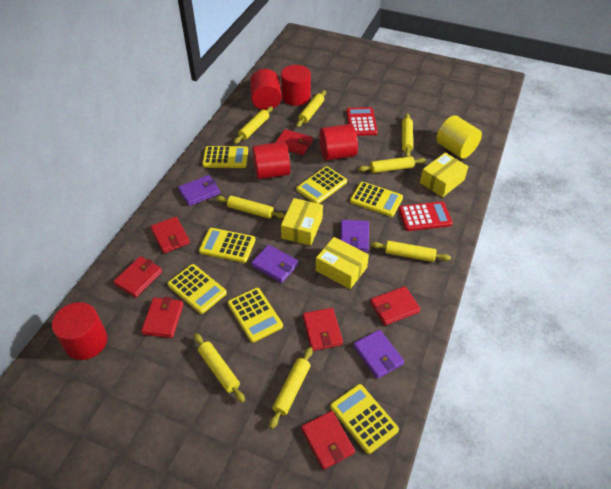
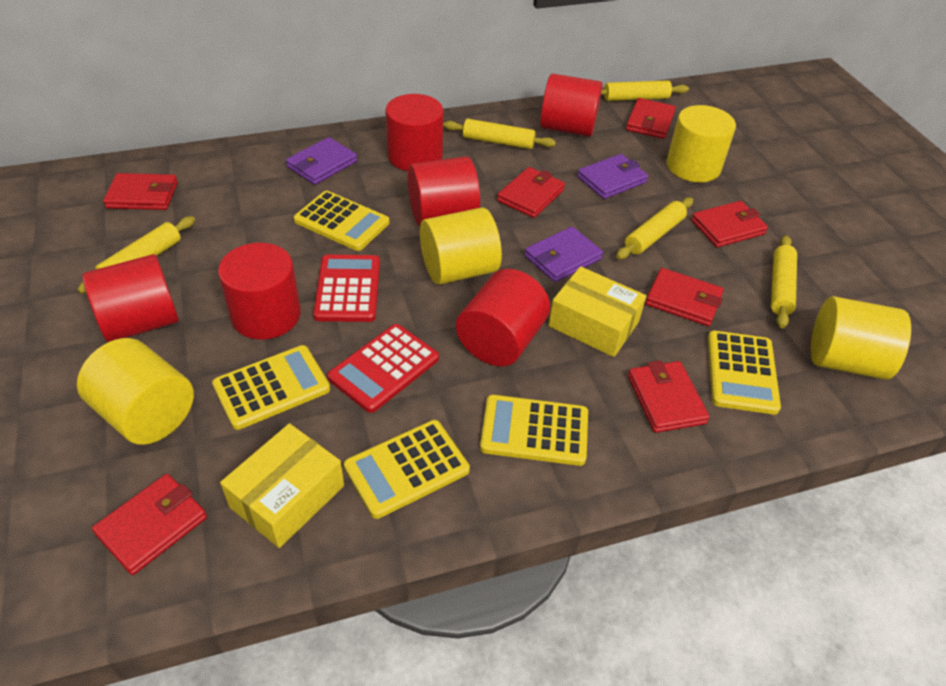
purple wallet: [178,175,220,206] [251,245,298,283] [340,220,369,252] [353,330,404,379] = 4 -> [286,137,357,185] [525,226,603,282] [577,154,648,199] = 3
red cylinder: [52,302,107,360] [250,69,282,110] [252,142,290,179] [281,65,311,106] [319,124,358,161] = 5 -> [82,254,179,342] [218,242,301,340] [385,94,444,171] [408,156,480,226] [456,269,550,367] [540,74,603,137] = 6
yellow box: [281,198,323,246] [316,237,369,289] [420,153,468,197] = 3 -> [220,423,344,548] [548,266,646,357] = 2
yellow calculator: [167,264,227,314] [199,228,255,263] [202,146,248,168] [228,288,283,343] [296,166,347,204] [330,384,399,454] [350,182,403,217] = 7 -> [212,345,330,430] [294,191,390,251] [344,420,470,519] [480,395,588,466] [708,331,781,414] = 5
yellow cylinder: [436,115,482,159] = 1 -> [77,338,194,445] [420,207,502,285] [667,105,736,182] [811,296,911,380] = 4
yellow rolling pin: [194,333,245,403] [216,196,285,219] [234,106,273,144] [269,347,313,429] [296,90,326,127] [358,156,426,173] [371,241,451,262] [402,113,413,157] = 8 -> [77,216,195,293] [443,119,556,149] [601,80,689,101] [616,197,694,259] [771,235,797,328] = 5

